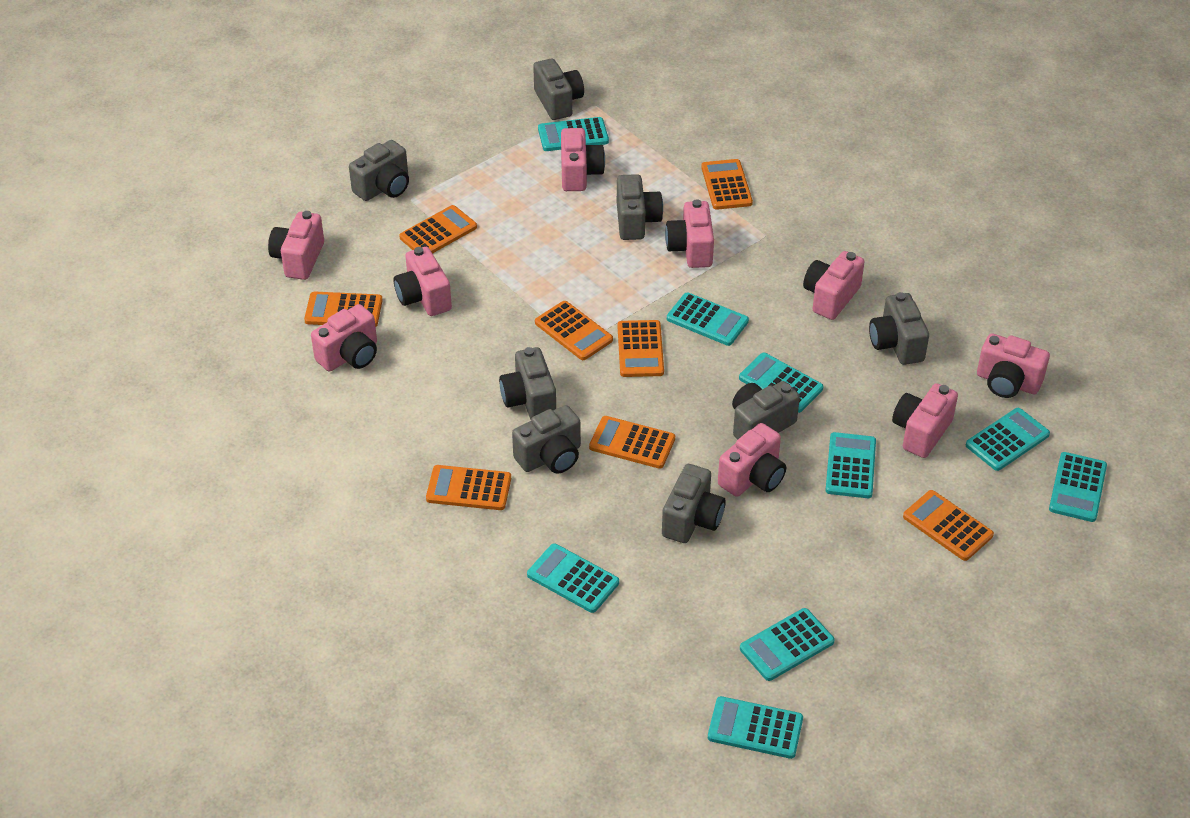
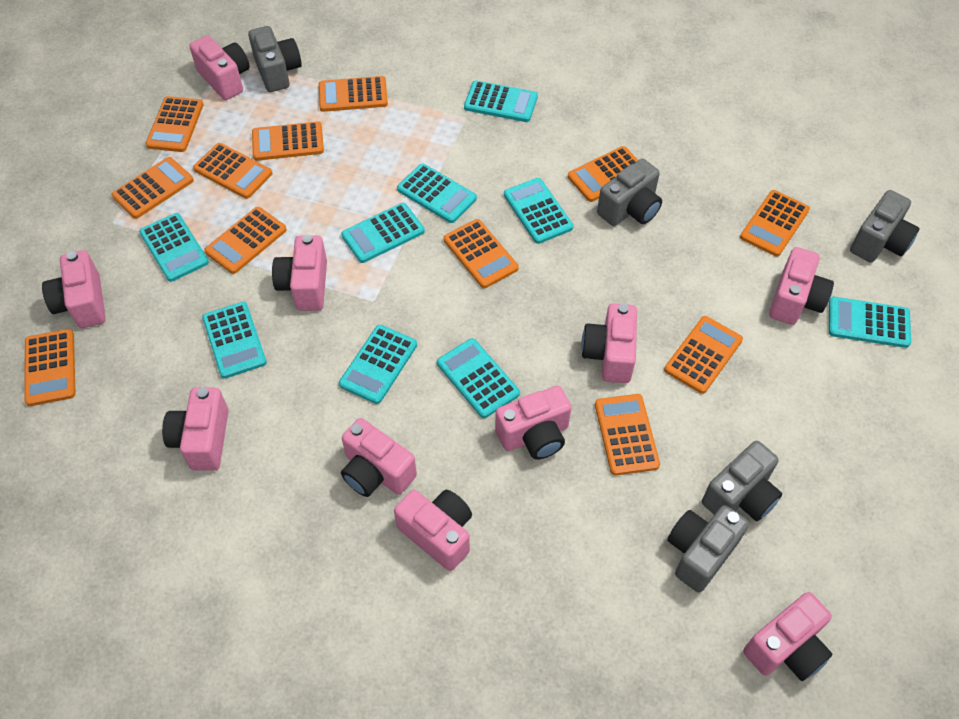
grey camera: [349,140,409,201] [499,347,556,419] [512,405,581,474] [533,59,584,120] [617,174,663,240] [662,464,726,543] [732,381,800,440] [869,292,929,365] = 8 -> [248,26,302,92] [597,159,662,226] [667,505,749,593] [702,441,782,521] [850,190,920,262] = 5
orange calculator: [304,291,383,327] [399,205,477,254] [426,465,511,510] [535,301,613,360] [589,416,675,469] [617,320,664,377] [701,159,753,210] [903,490,994,561] = 8 -> [24,329,75,406] [111,157,194,219] [145,96,204,152] [193,143,273,199] [204,207,287,274] [252,121,324,161] [319,76,388,112] [444,219,519,288] [568,146,638,202] [595,394,660,475] [664,316,743,394] [740,190,810,257] = 12
pink camera: [268,211,324,280] [311,304,377,371] [394,247,452,316] [561,128,605,191] [665,199,714,268] [718,423,786,497] [803,251,864,320] [892,383,958,458] [977,333,1050,398] = 9 -> [42,250,106,328] [162,388,228,471] [189,35,250,100] [272,234,327,311] [341,418,417,497] [394,490,472,571] [495,385,572,460] [581,303,637,383] [743,592,833,681] [769,247,834,325] = 10

